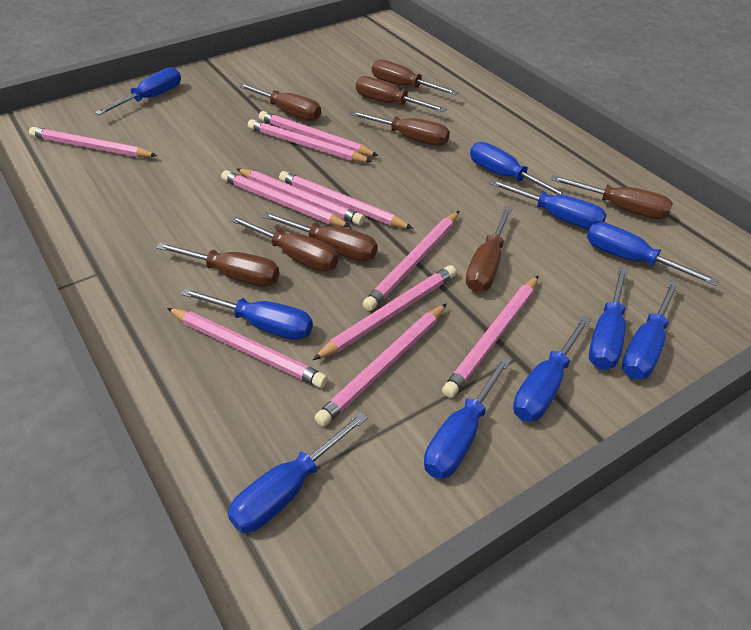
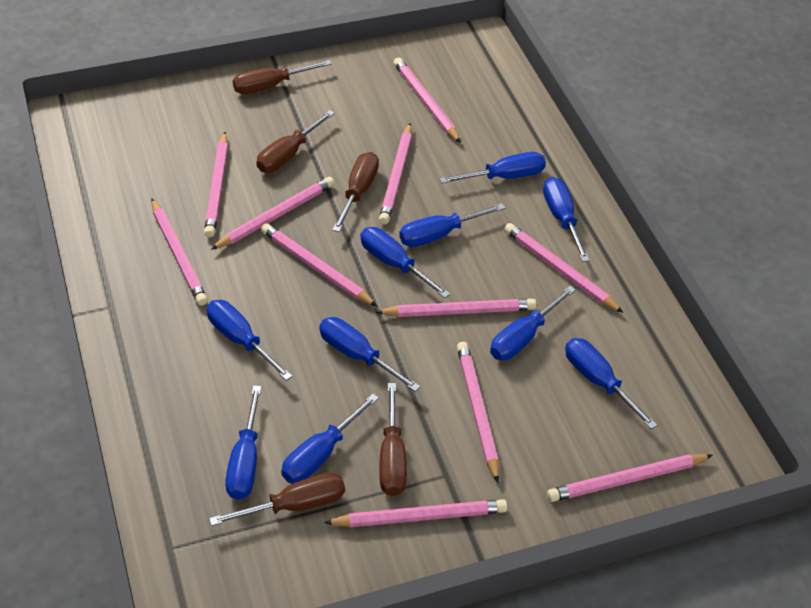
brown screwdriver: [156,242,279,286] [229,216,339,271] [238,83,321,121] [262,212,377,261] [350,111,450,146] [356,76,447,112] [372,60,459,95] [466,206,513,292] [550,175,673,219] = 9 -> [209,472,345,526] [233,60,332,94] [256,110,335,172] [332,152,379,232] [379,383,407,496] = 5

